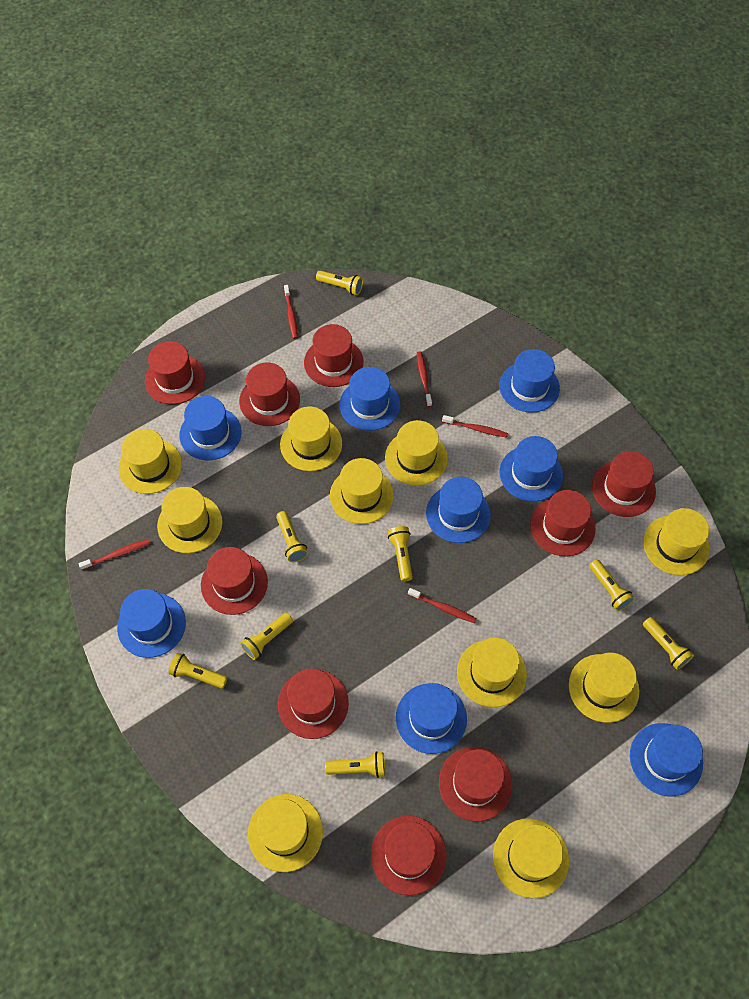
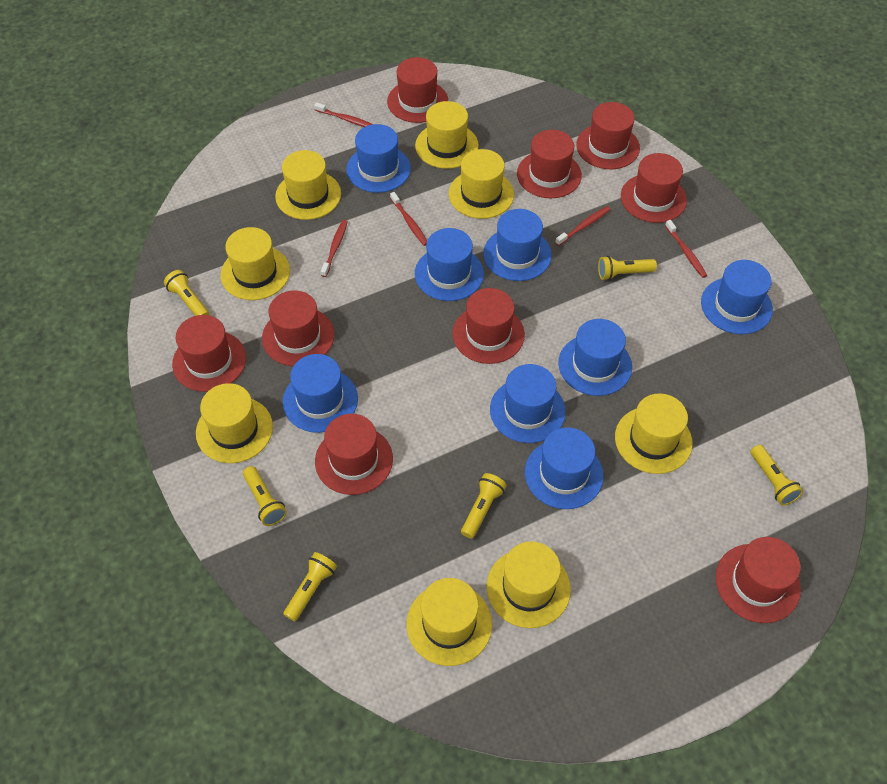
yellow flashlight: [168,653,227,689] [240,612,293,660] [276,511,308,562] [316,270,363,295] [325,751,385,778] [388,526,413,582] [589,559,635,611] [643,617,694,670] = 8 -> [164,270,209,316] [243,466,287,526] [283,552,337,621] [461,473,507,539] [598,256,657,280] [750,445,803,506] = 6
yellow hat: [119,429,182,494] [157,487,222,553] [248,794,323,872] [280,406,342,471] [330,458,394,524] [385,420,448,486] [457,637,527,708] [493,818,569,898] [569,653,639,723] [643,508,710,575] = 10 -> [196,383,273,463] [221,227,290,300] [275,150,341,220] [407,578,492,666] [415,101,479,169] [449,149,514,219] [487,541,571,628] [615,393,692,474] = 8

